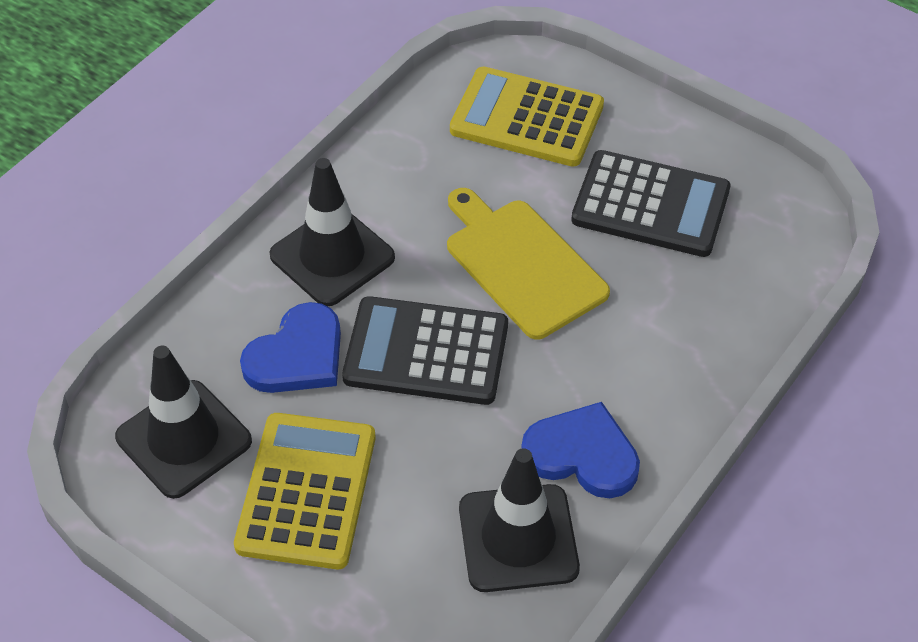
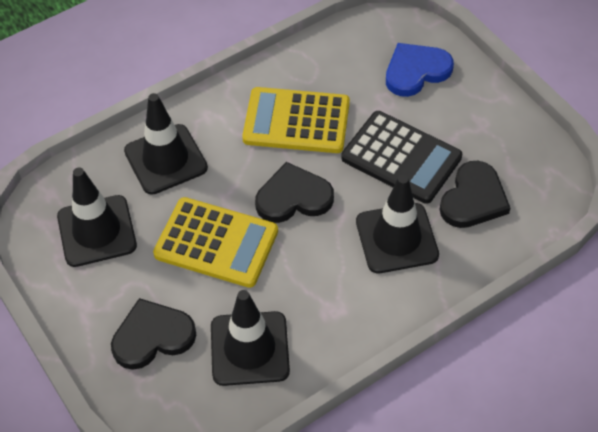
black calculator: [342,296,508,405] [571,150,730,257] = 2 -> [341,111,462,204] = 1
black heart: none = 0 -> [111,298,196,370] [255,162,334,223] [440,161,510,228] = 3
black traffic cone: [115,346,252,499] [269,158,395,306] [459,448,580,592] = 3 -> [57,168,137,267] [124,93,208,195] [211,290,290,386] [356,175,439,273] = 4
blue heart: [240,302,341,393] [521,402,640,498] = 2 -> [386,43,454,97] = 1
yellow cutting board: [447,188,610,340] = 1 -> none = 0

